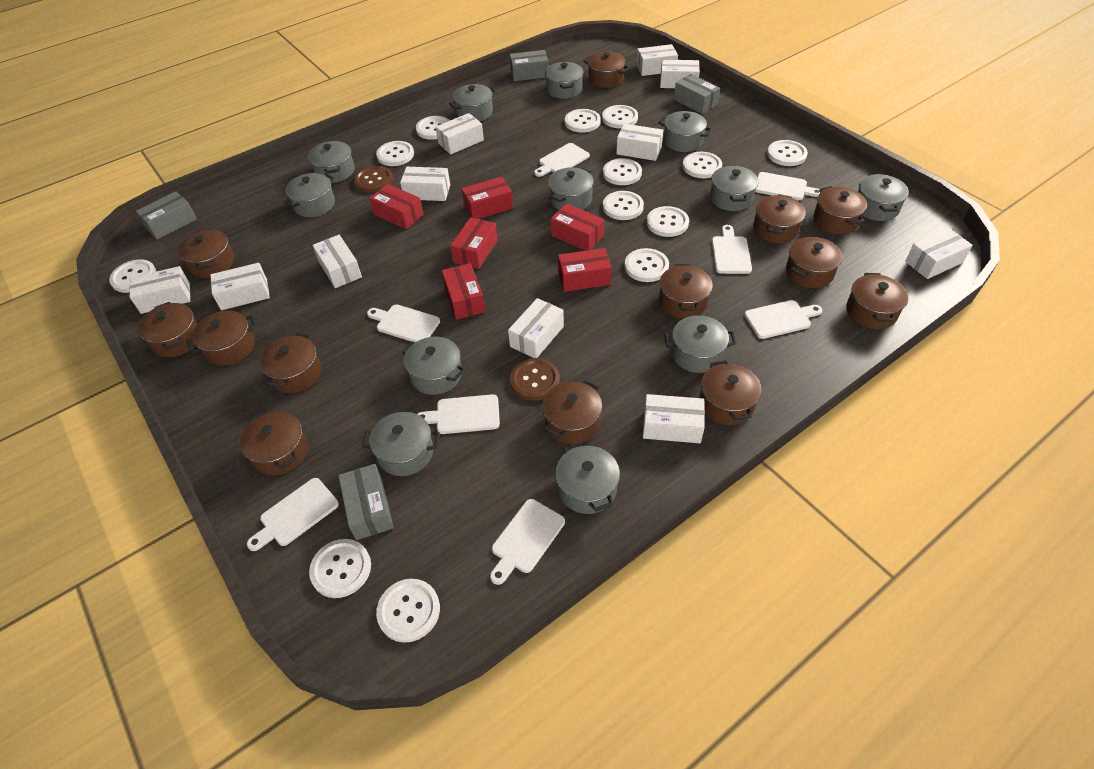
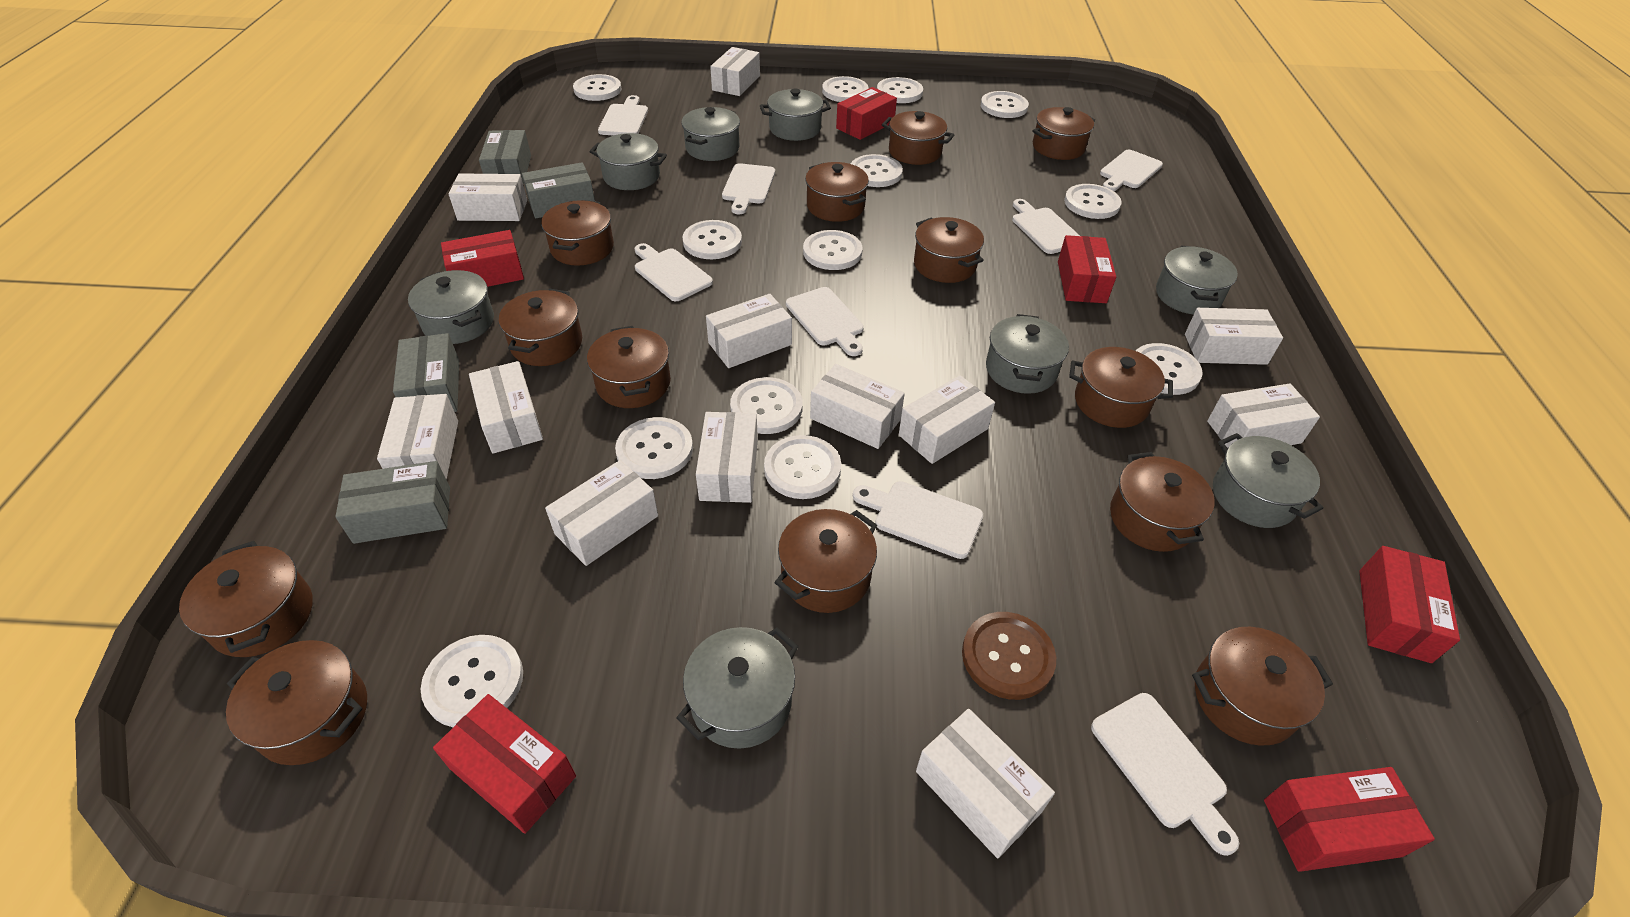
brown button: [354,166,393,193] [510,358,560,401] = 2 -> [962,612,1056,700] = 1
grey pot: [284,173,335,217] [308,141,355,183] [362,412,440,476] [401,337,465,395] [449,84,497,121] [545,62,584,99] [548,167,594,210] [555,442,620,514] [659,111,712,152] [664,315,736,373] [710,165,758,211] [858,174,909,221] = 12 -> [408,270,494,344] [590,133,667,190] [677,627,799,749] [681,107,740,161] [760,89,831,141] [986,314,1069,394] [1156,246,1238,315] [1213,433,1323,528] = 8
white box: [129,266,190,314] [210,263,270,310] [312,235,362,288] [400,167,450,201] [435,113,484,155] [508,298,564,358] [616,124,663,161] [636,44,678,76] [643,394,705,443] [660,59,699,88] [905,228,973,279] = 11 -> [377,394,458,480] [448,173,527,221] [469,361,543,454] [545,460,658,566] [696,412,758,503] [706,294,792,368] [710,47,760,96] [810,364,905,449] [899,375,995,464] [916,709,1055,858] [1185,308,1283,365] [1207,383,1320,448] = 12

